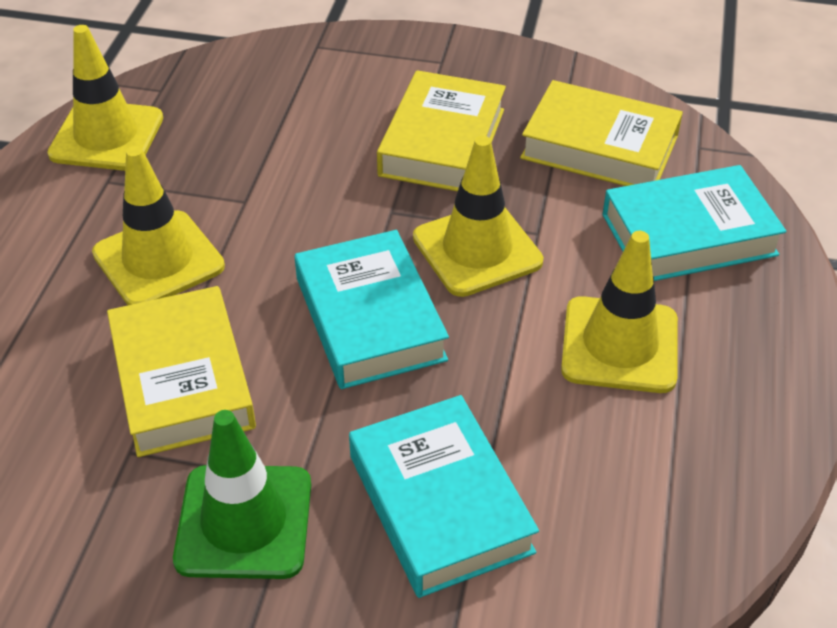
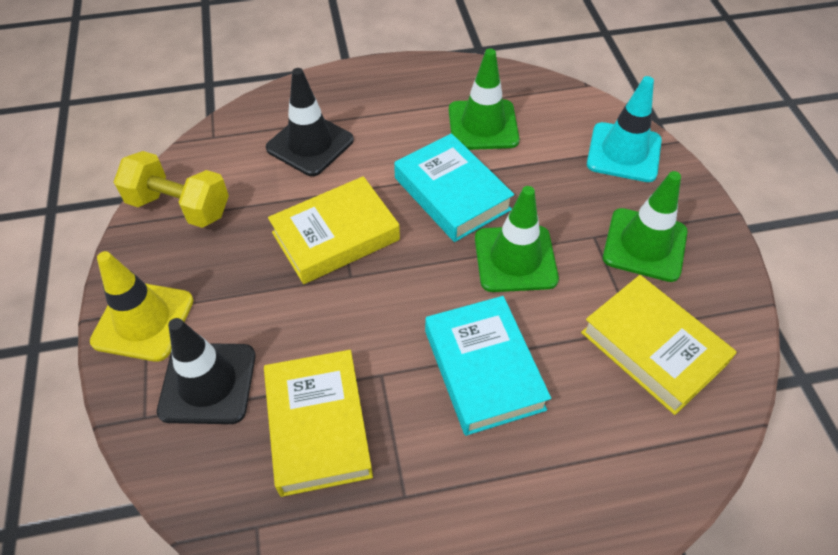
black traffic cone: none = 0 -> [157,318,256,424] [266,68,354,176] = 2
green traffic cone: [173,410,311,579] = 1 -> [449,49,519,150] [475,186,559,292] [603,171,688,282] = 3
turquoise book: [295,230,449,389] [349,395,539,598] [602,165,787,281] = 3 -> [394,133,514,242] [425,296,551,436] = 2
turquoise traffic cone: none = 0 -> [587,76,662,182] = 1
yellow dumbbell: none = 0 -> [114,151,229,228] = 1
yellow traffic cone: [47,25,163,171] [92,146,225,305] [413,136,543,297] [561,231,678,393] = 4 -> [90,251,193,362] = 1

